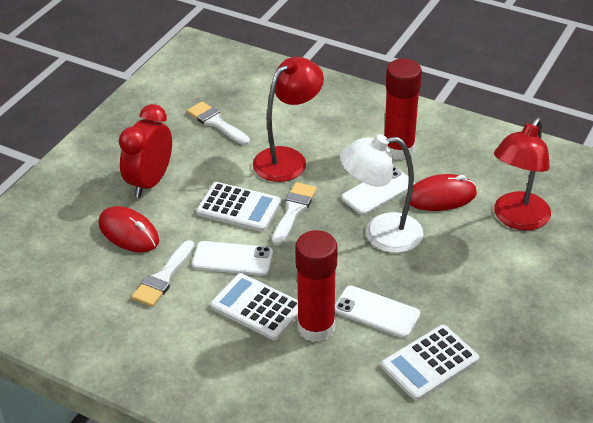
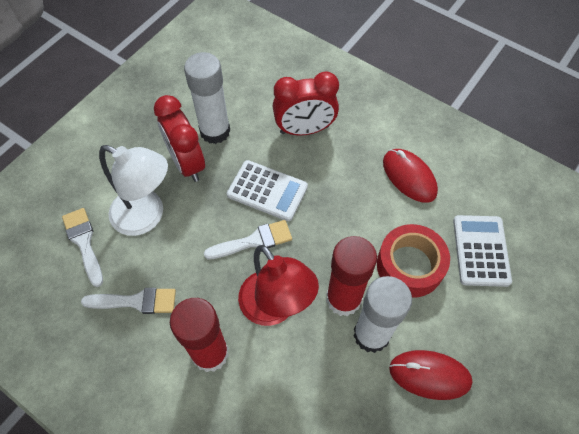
red clock: [119,104,172,198] = 1 -> [154,95,205,182] [273,71,339,135] = 2
red lamp: [253,57,324,182] [494,117,551,230] = 2 -> [238,245,319,326] = 1
red tape: none = 0 -> [377,224,450,298] = 1
white calculator: [196,182,281,232] [210,273,298,340] [381,325,479,401] = 3 -> [227,160,308,221] [453,215,512,287] = 2
white glue stick: none = 0 -> [184,52,230,144] [353,276,412,353] = 2
white phone: [192,241,273,276] [335,286,420,338] [342,167,415,215] = 3 -> none = 0

